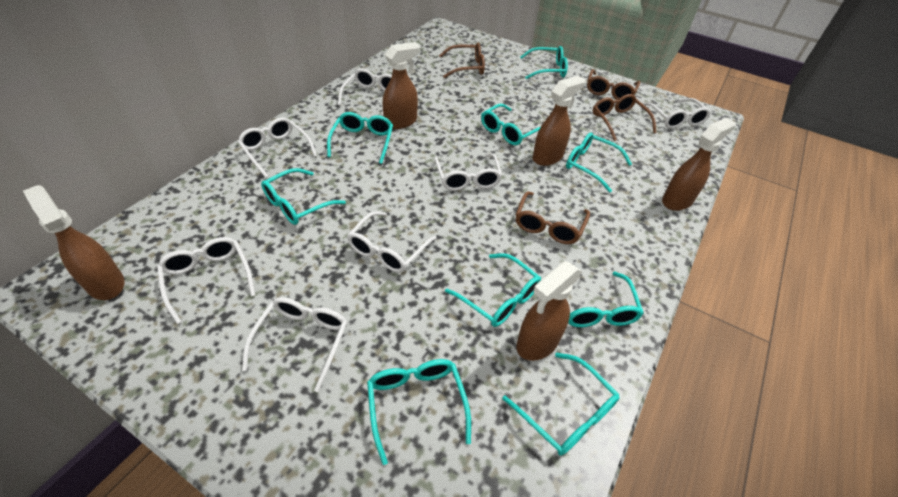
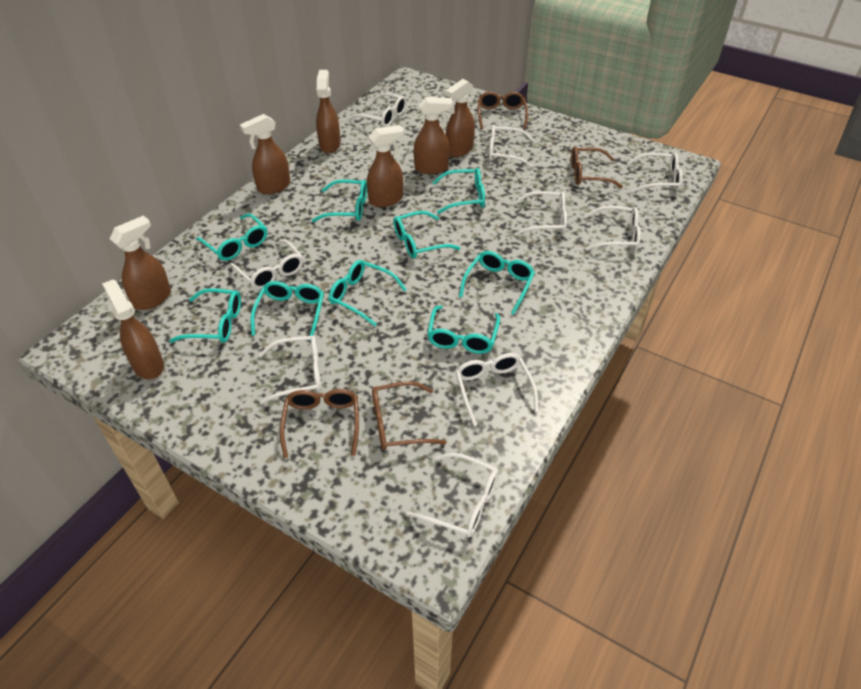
brown spray bottle: [23,185,125,300] [383,42,420,129] [516,261,582,361] [533,76,585,166] [662,118,736,211] = 5 -> [102,280,164,379] [110,216,171,310] [240,114,290,194] [316,70,341,153] [367,125,404,207] [414,97,453,174] [446,79,475,157] = 7
white glasses: [157,237,255,324] [238,117,317,178] [242,297,347,392] [338,68,392,116] [347,211,437,273] [434,153,502,191] [643,98,711,128] = 7 -> [230,239,303,289] [259,335,321,404] [349,93,407,127] [406,453,499,537] [456,353,538,426] [489,125,534,168] [514,191,567,236] [584,206,641,251] [627,153,683,193] = 9

